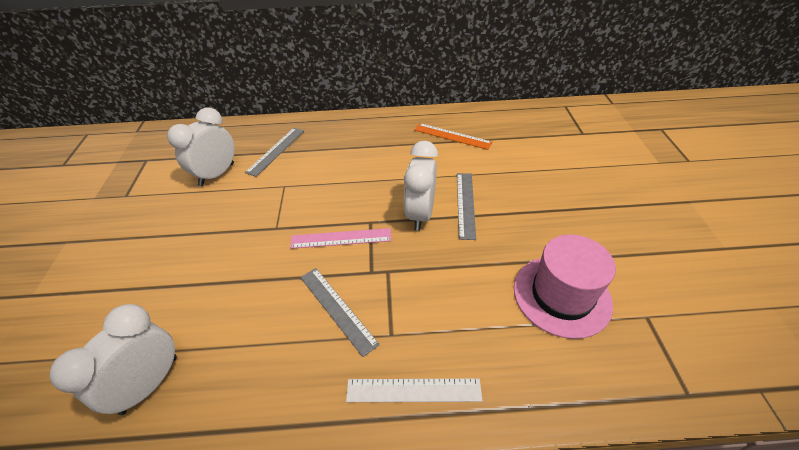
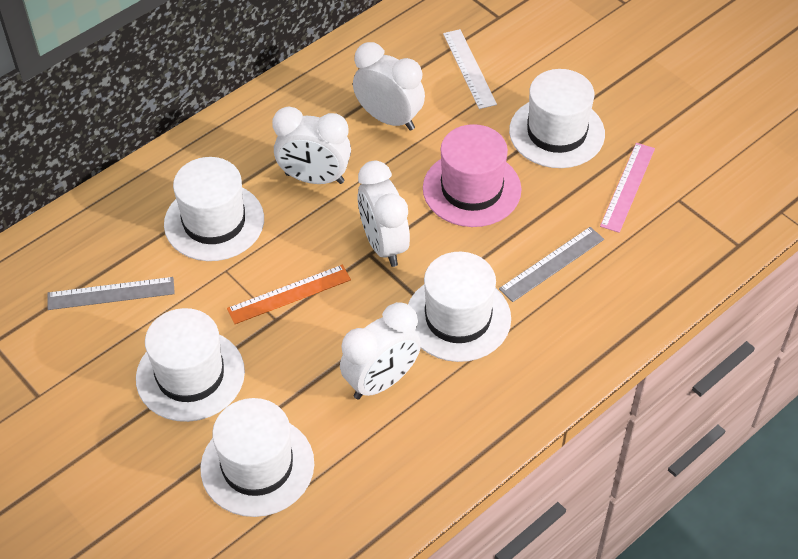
grey ruler: [245,128,304,177] [300,268,380,357] [457,173,476,240] = 3 -> [48,277,175,310] [499,227,604,302] = 2
white clock: [50,304,177,415] [167,107,235,186] [404,141,438,231] = 3 -> [272,106,351,184] [340,302,421,400] [353,42,425,130] [358,161,410,267] = 4
white hat: none = 0 -> [136,308,245,422] [164,157,264,261] [200,398,314,517] [408,252,511,362] [509,69,605,168] = 5

